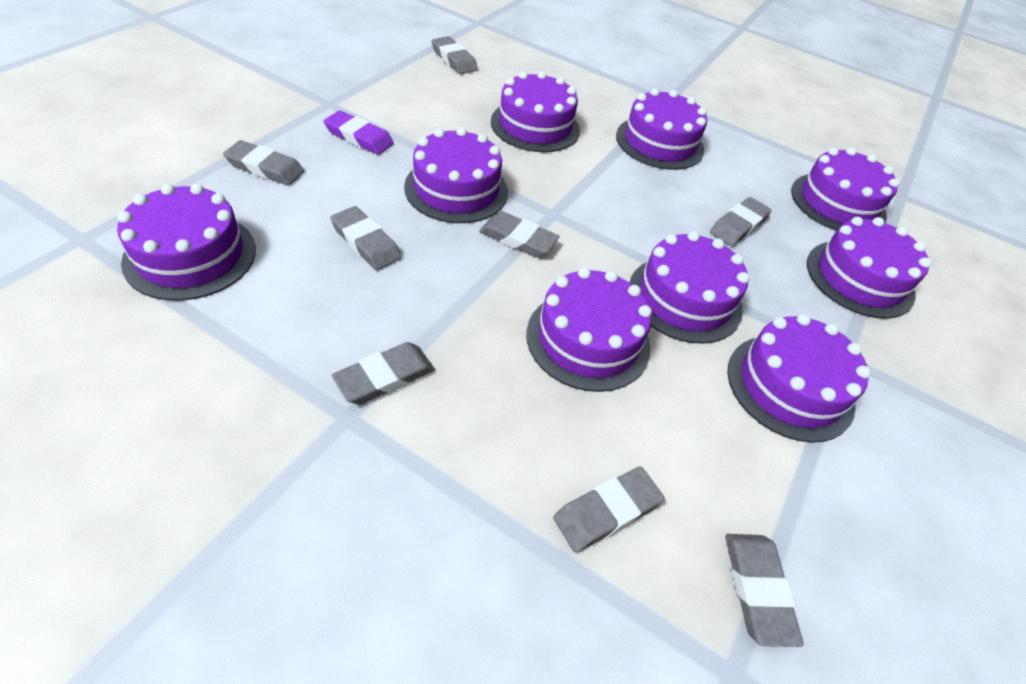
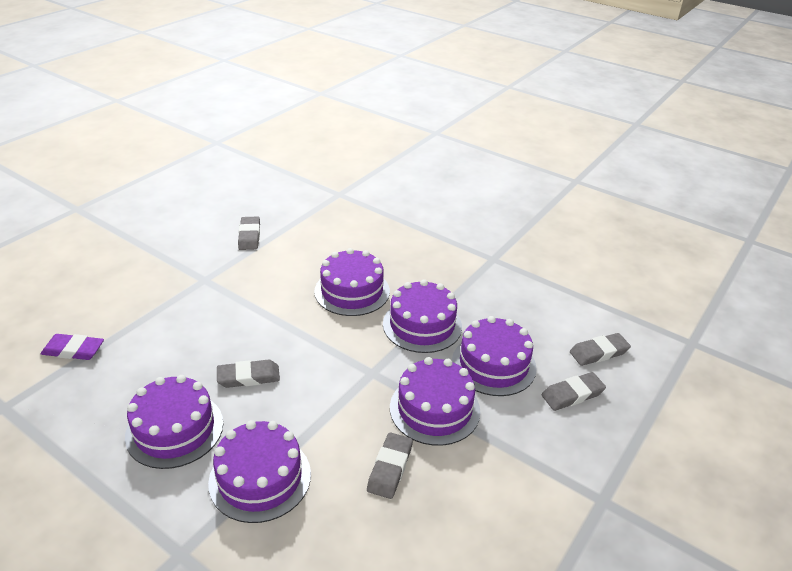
grey eraser: [223,140,304,185] [330,206,401,270] [332,342,435,405] [431,36,478,74] [479,211,560,257] [553,466,664,553] [710,197,772,246] [725,534,804,647] = 8 -> [217,360,280,388] [238,217,260,250] [367,432,413,499] [542,372,606,411] [570,333,631,366] = 5
purple cake: [117,184,256,301] [404,127,508,223] [491,71,580,152] [526,267,652,392] [616,88,707,170] [629,231,750,344] [727,314,871,443] [791,147,900,231] [807,217,931,319] = 9 -> [125,375,223,469] [208,420,311,523] [314,248,390,316] [383,279,462,353] [390,357,480,446] [452,316,537,396] = 6

